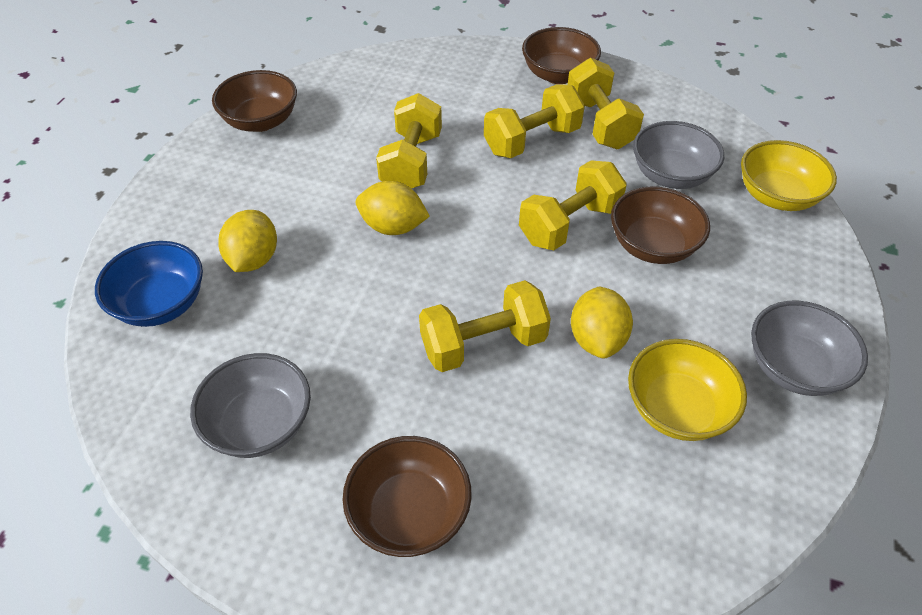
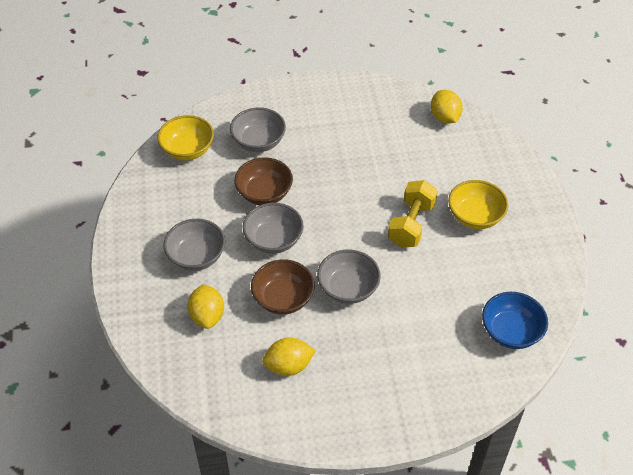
brown bowl: [212,70,297,132] [343,436,472,557] [522,27,601,84] [611,187,710,264] = 4 -> [234,157,293,205] [251,259,315,314] = 2
grey bowl: [190,353,311,458] [633,121,724,189] [751,301,868,396] = 3 -> [163,219,225,271] [230,107,286,152] [243,203,304,254] [317,250,381,304] = 4
yellow dumbbell: [376,93,442,189] [419,280,551,372] [484,84,585,158] [519,160,627,250] [568,58,644,149] = 5 -> [388,180,438,248] = 1

